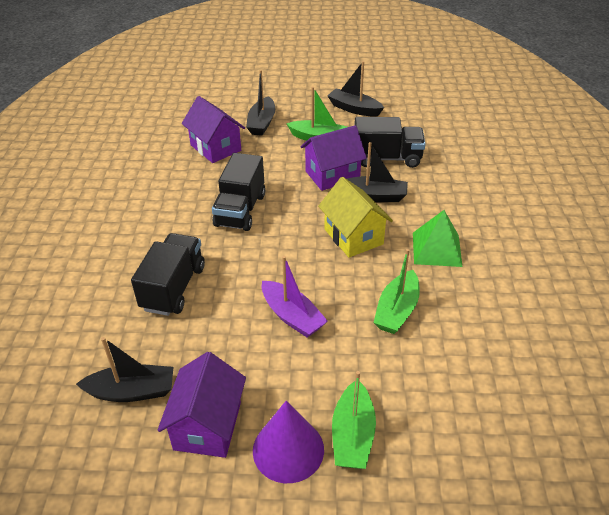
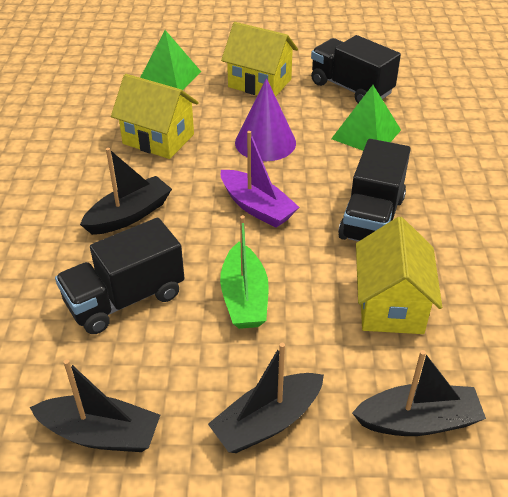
green boat: [286,87,347,141] [332,371,376,469] [373,249,420,334] = 3 -> [220,215,269,329] = 1
green pyramid: [413,210,463,267] = 1 -> [140,30,201,90] [331,85,401,151] = 2
purple house: [157,352,246,458] [182,96,245,163] [301,125,367,191] = 3 -> none = 0
yellow house: [318,177,393,258] = 1 -> [111,74,199,159] [221,22,298,97] [356,217,442,334] = 3

